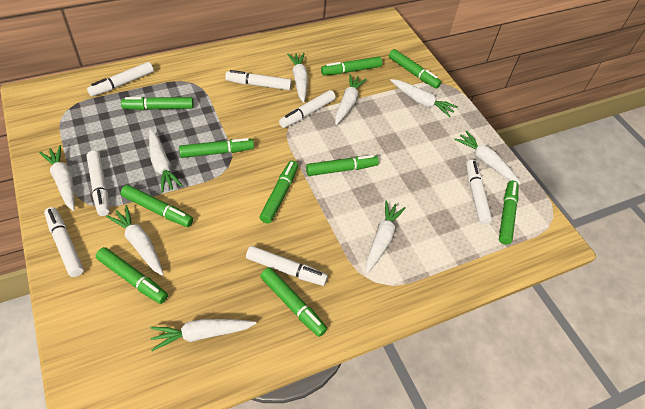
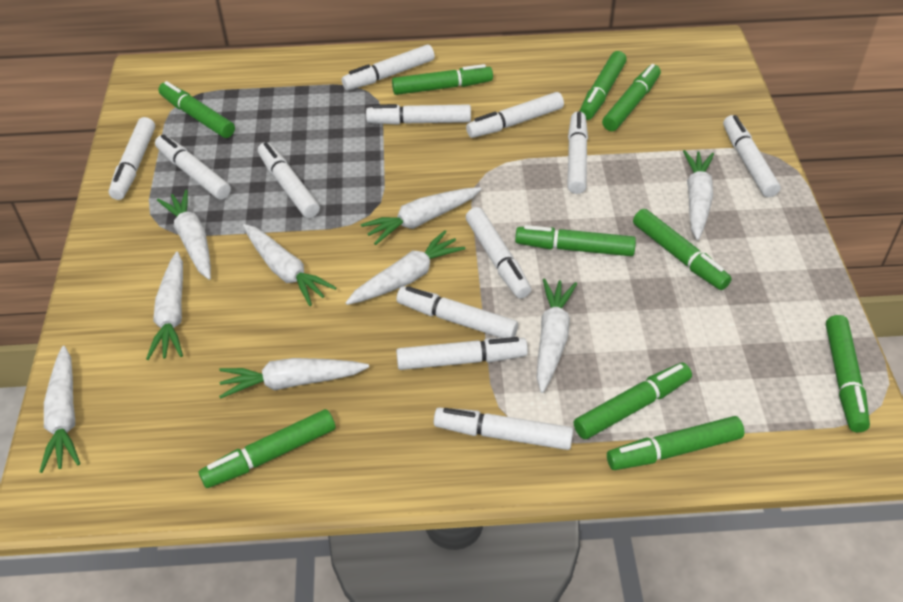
white marker: [44,207,84,277] [86,151,110,216] [87,62,154,97] [225,70,292,90] [246,246,328,286] [279,90,336,128] [466,159,492,224] = 7 -> [109,117,155,200] [155,134,231,199] [258,142,320,218] [342,45,435,90] [366,104,471,125] [396,286,518,338] [396,337,528,370] [434,408,573,450] [466,92,564,138] [466,207,531,298] [567,111,588,194] [723,115,781,197] = 12

